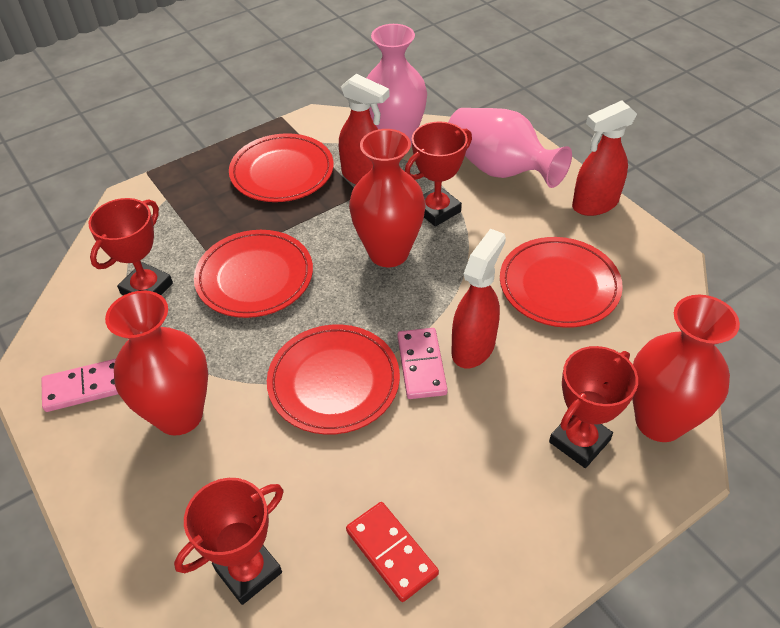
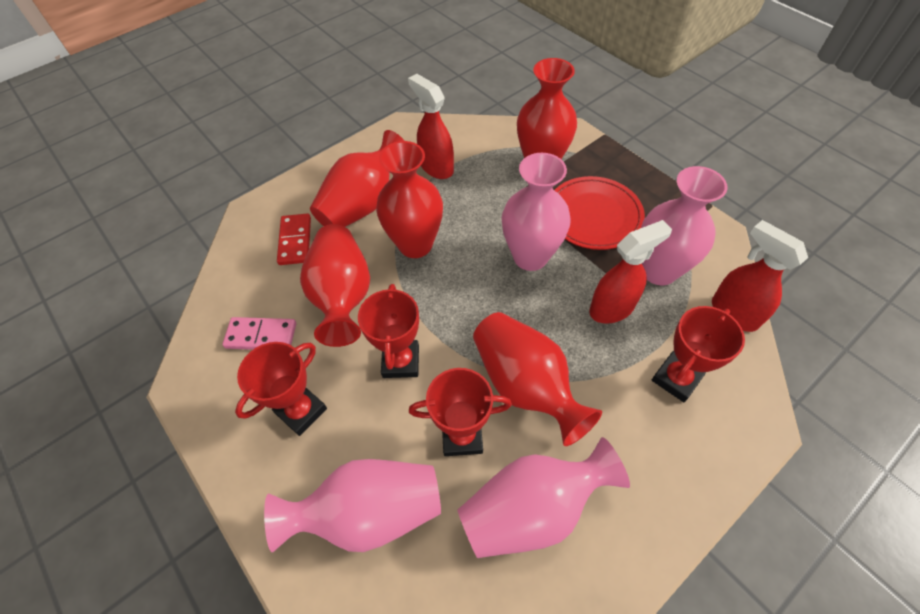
pink domino: [41,359,118,412] [397,328,448,399] = 2 -> [222,317,296,350] = 1
pink vase: [367,24,427,148] [448,108,572,188] = 2 -> [264,459,441,552] [457,437,630,558] [502,153,571,271] [641,166,727,285] = 4
red plate: [194,230,313,318] [229,133,334,202] [267,324,400,435] [500,237,623,328] = 4 -> [554,176,645,250] = 1
red vase: [105,290,208,436] [349,129,425,267] [632,295,740,442] = 3 -> [300,224,370,347] [310,130,405,227] [376,141,443,258] [473,312,602,446] [517,58,577,159] = 5

